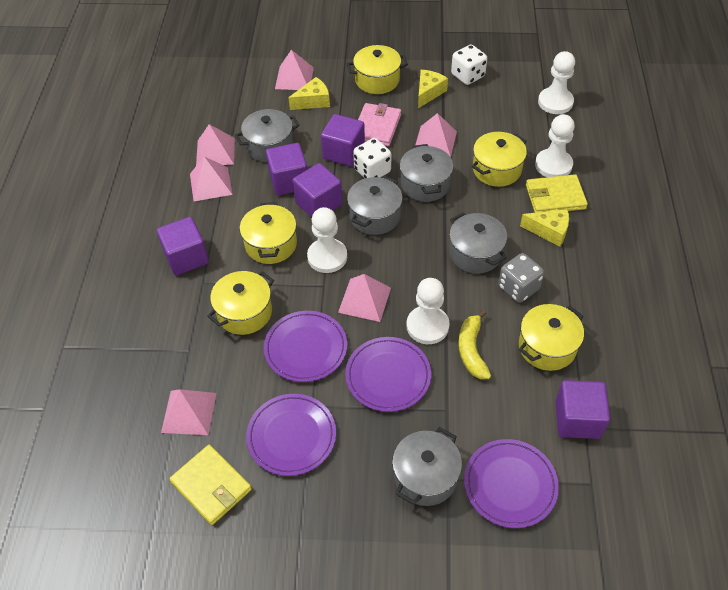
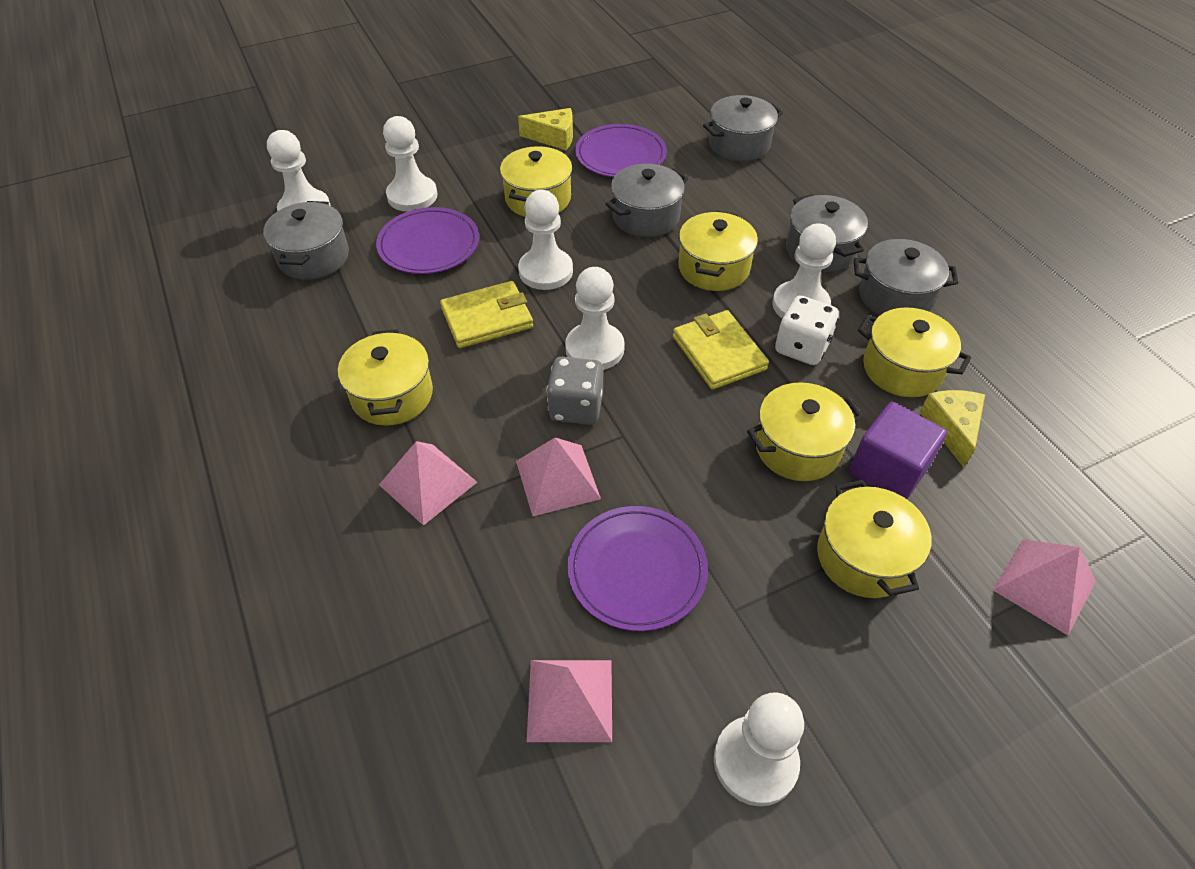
pink pyramid: [161,389,216,435] [190,156,233,201] [196,124,235,166] [275,50,314,90] [338,274,391,322] [416,113,457,157] = 6 -> [379,441,477,526] [516,437,601,516] [527,660,612,742] [993,539,1096,635] = 4
pink wallet: [358,103,401,146] = 1 -> none = 0
purple cube: [157,217,209,275] [266,143,307,196] [292,163,342,217] [321,114,365,167] [555,380,610,439] = 5 -> [849,402,947,499] = 1
purple plate: [246,394,336,476] [264,311,347,382] [345,337,431,412] [464,439,559,528] = 4 -> [376,207,479,274] [567,506,708,631] [575,124,667,177] = 3
white dice: [353,138,391,178] [451,45,487,85] = 2 -> [775,296,839,365] = 1
white pawn: [307,207,347,273] [407,278,449,344] [535,114,575,177] [538,51,575,114] = 4 -> [267,130,331,211] [383,116,437,212] [518,190,573,290] [565,267,625,370] [714,692,804,806] [772,223,836,318] = 6
yellow banana: [458,310,491,379] = 1 -> none = 0
yellow cheese: [289,77,330,110] [418,70,448,108] [520,209,569,247] = 3 -> [518,108,573,150] [920,390,985,467] = 2
yellow pot: [207,271,274,335] [240,202,297,264] [347,45,408,94] [472,132,527,187] [519,304,584,371] = 5 -> [338,329,433,426] [500,146,572,217] [678,211,758,291] [747,382,863,481] [817,480,932,598] [858,307,971,397] = 6

